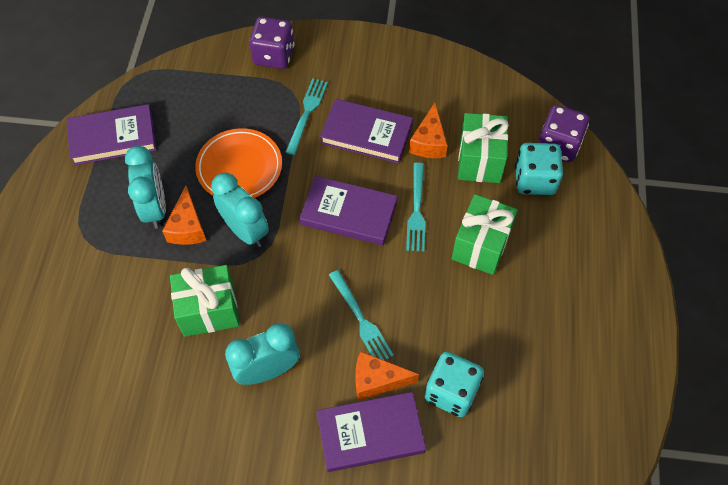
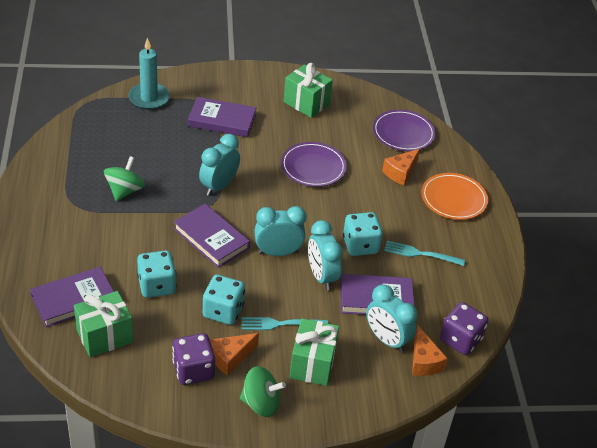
green spinning top: none = 0 -> [104,156,145,201] [240,366,286,417] = 2
purple plate: none = 0 -> [281,142,347,187] [373,110,436,151] = 2
turquoise candle: none = 0 -> [128,38,170,110] = 1
turquoise clock: [125,146,166,229] [211,173,269,247] [225,323,300,385] = 3 -> [199,134,240,196] [254,206,306,256] [308,220,343,290] [366,284,418,353] = 4
turquoise dice: [425,352,484,417] [515,143,563,195] = 2 -> [137,250,176,298] [203,275,245,325] [343,212,383,256] = 3
turquoise fork: [286,78,328,155] [329,270,394,360] [406,163,426,252] = 3 -> [241,317,328,330] [384,241,465,266] = 2

